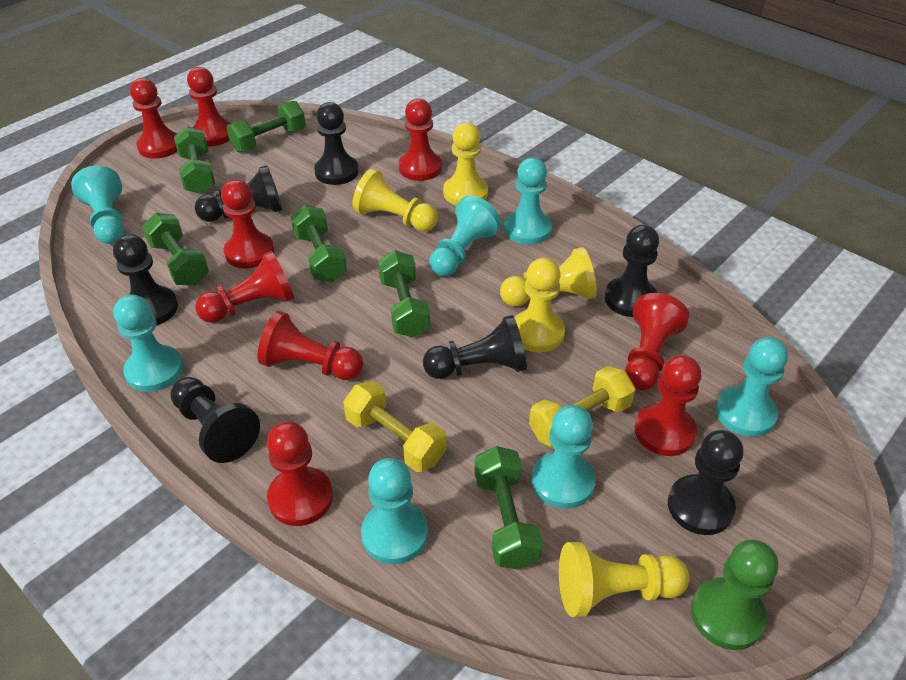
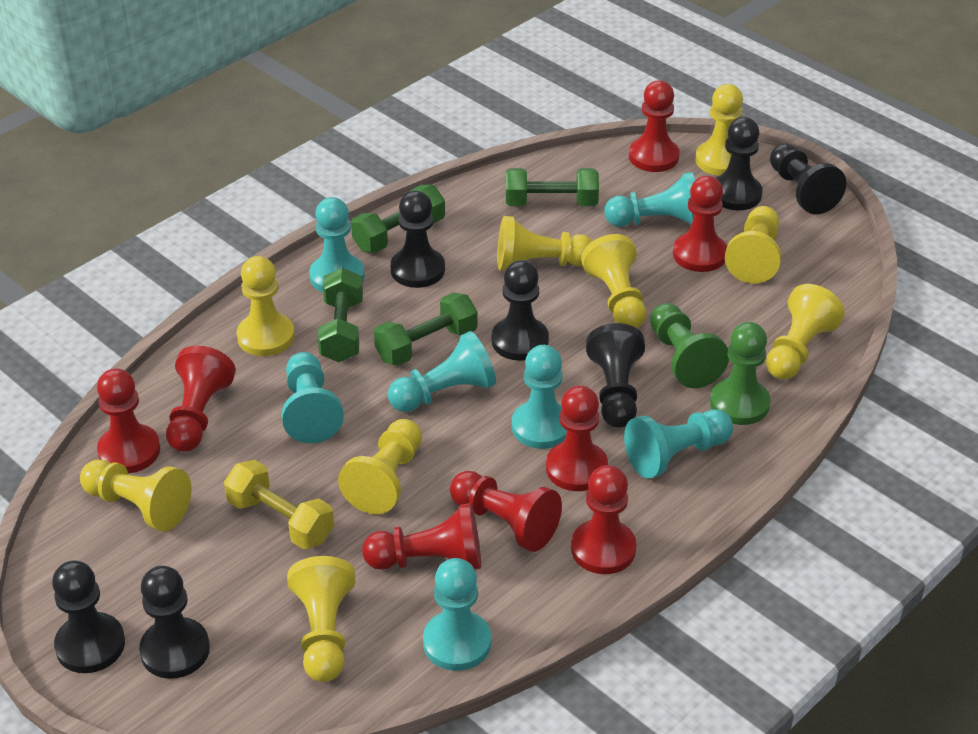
green dumbbell: [142,213,209,286] [174,126,215,194] [227,101,306,153] [291,205,347,282] [378,250,431,337] [474,446,543,570] = 6 -> [318,268,363,362] [351,185,445,253] [374,292,478,366] [506,168,599,206] = 4
green pawn: [691,540,778,650] = 1 -> [650,303,729,388] [710,322,770,425] = 2
red pawn: [130,78,177,159] [187,67,231,146] [195,251,294,323] [221,179,274,268] [257,311,363,380] [267,421,333,526] [399,98,442,181] [625,293,689,391] [635,355,701,456] = 9 -> [97,368,160,473] [166,346,236,452] [362,503,481,570] [450,471,562,552] [546,385,608,491] [571,465,637,574] [629,80,680,172] [673,176,727,272] = 8
yellow dumbbell: [343,381,447,472] [529,366,636,448] = 2 -> [224,460,334,549] = 1
yellow pawn: [352,168,438,232] [443,122,488,205] [500,247,597,307] [514,258,565,352] [559,542,690,617] = 5 -> [80,459,192,532] [237,256,295,356] [287,556,355,682] [338,419,422,514] [497,216,593,271] [581,234,646,328] [695,84,743,176] [725,206,781,283] [766,284,845,380] = 9

